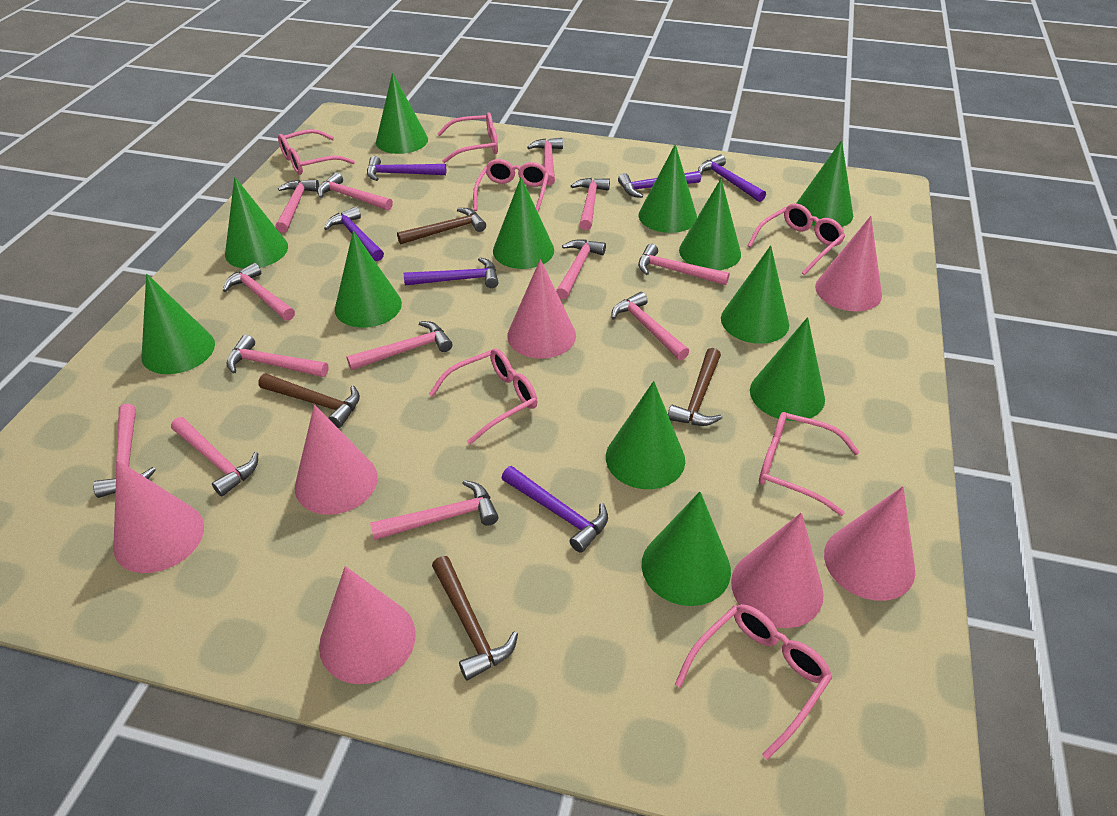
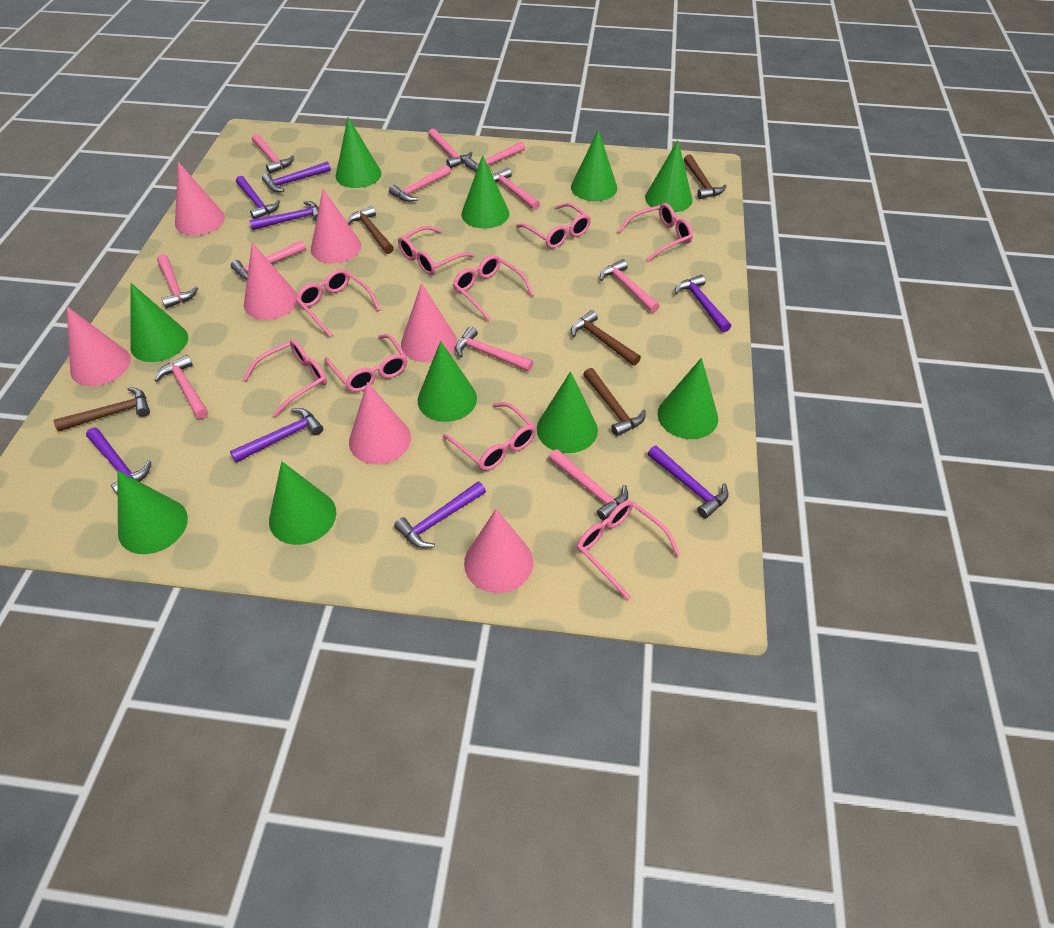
brown hammer: [258,374,360,428] [397,208,486,244] [432,556,518,681] [668,348,722,426] = 4 -> [53,387,150,432] [347,206,394,254] [571,310,641,366] [583,368,646,436] [684,154,726,199] = 5
green cone: [142,274,215,374] [225,177,288,268] [335,231,402,328] [376,73,428,154] [493,177,554,269] [606,381,685,489] [638,144,697,233] [642,491,731,606] [679,179,741,270] [721,245,789,344] [750,317,825,421] [796,140,853,227] = 12 -> [117,471,188,554] [130,283,188,362] [269,461,336,545] [336,117,382,188] [418,341,477,422] [461,155,509,229] [537,371,598,453] [571,129,617,201] [645,140,693,213] [657,358,718,439] = 10
pink glasses: [278,129,355,175] [429,348,537,445] [437,112,498,163] [473,159,549,212] [675,604,833,760] [748,204,845,275] [759,412,860,516] = 7 -> [243,340,327,417] [296,269,381,338] [325,334,407,392] [398,226,475,275] [443,402,536,471] [453,255,534,321] [516,203,591,248] [577,500,680,600] [618,203,693,261] = 9
pink hammer: [93,404,156,498] [171,417,258,497] [223,263,295,321] [226,335,329,377] [275,180,319,233] [317,172,393,211] [346,321,453,370] [370,480,498,540] [527,138,563,185] [556,239,606,300] [571,178,610,230] [612,292,689,360] [638,244,730,285] = 13 -> [154,355,208,419] [157,254,198,308] [231,240,306,280] [252,134,294,174] [389,165,451,202] [428,129,472,169] [455,326,533,372] [465,141,525,173] [492,168,540,210] [549,449,628,521] [600,259,660,313] = 11
purple hammer: [324,207,384,261] [367,156,446,181] [404,257,498,288] [502,466,608,553] [618,171,701,198] [698,154,766,202] = 6 -> [86,428,151,495] [230,408,323,463] [236,176,280,219] [249,201,319,230] [262,161,331,192] [394,481,486,548] [648,445,729,519] [675,275,731,332] = 8

